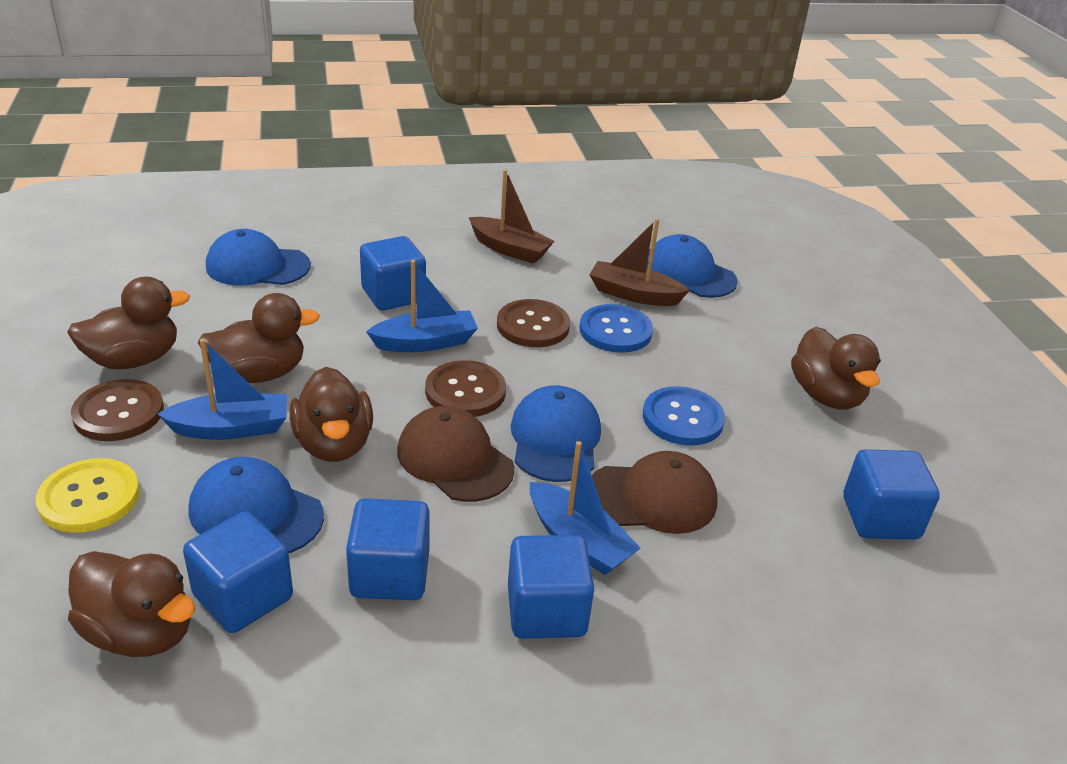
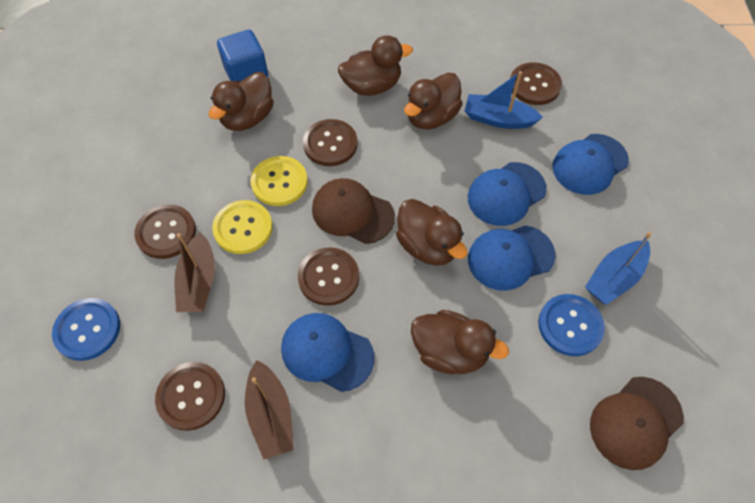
blue boat: [158,339,287,440] [366,260,478,352] [530,441,640,575] = 3 -> [465,71,543,129] [585,232,652,305] = 2
blue cube: [183,512,293,633] [346,498,430,600] [360,236,426,310] [508,535,594,639] [843,449,940,540] = 5 -> [217,30,268,82] = 1
brown button: [71,379,164,441] [425,360,506,417] [497,299,570,347] = 3 -> [134,205,196,259] [155,362,225,431] [298,247,359,306] [303,119,358,166] [510,62,562,105] = 5
yellow button: [36,458,140,533] = 1 -> [212,200,273,254] [250,156,308,206] = 2

